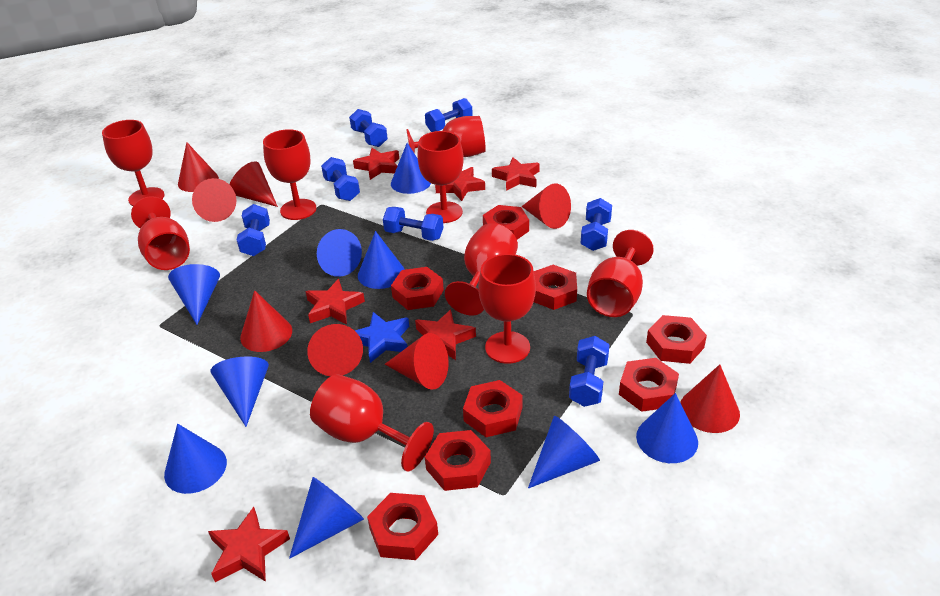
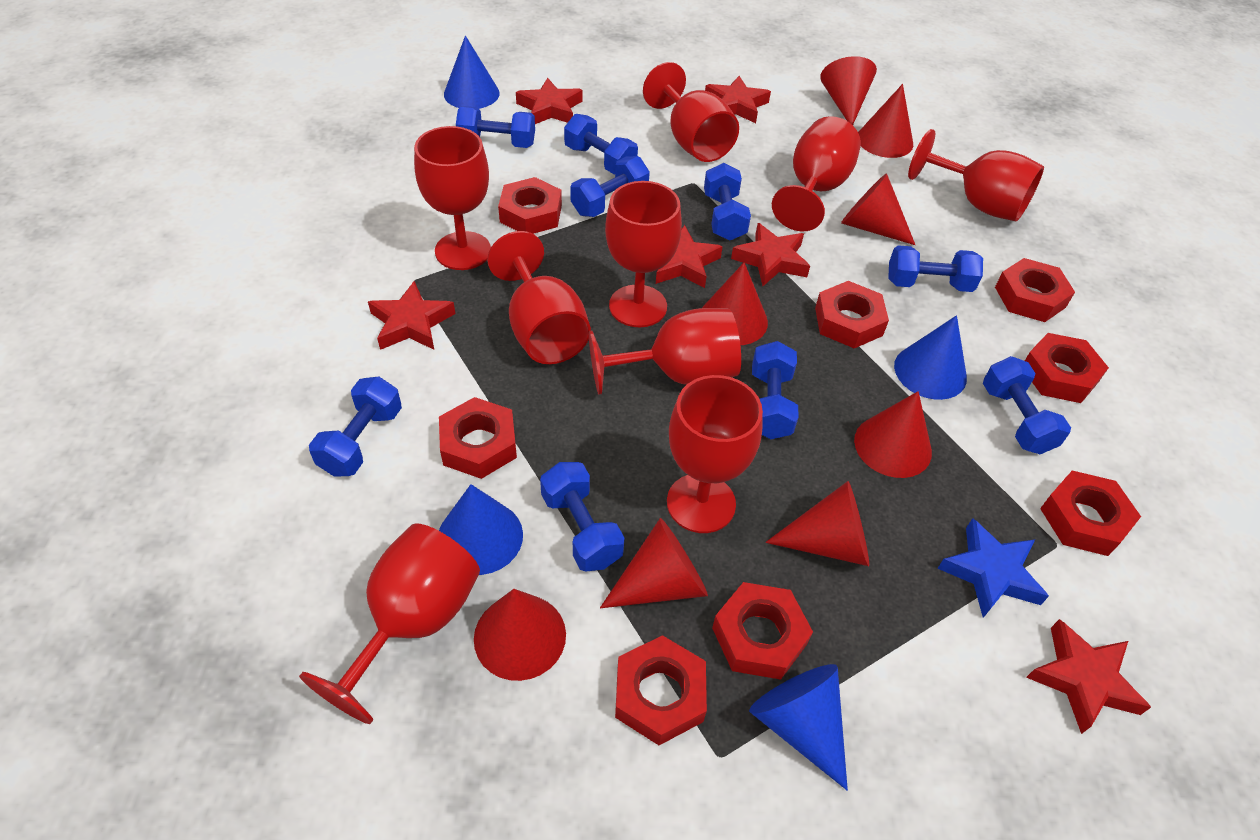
blue cone: [164,424,227,494] [168,264,220,325] [211,357,269,427] [289,477,364,559] [317,229,362,277] [358,231,405,289] [391,143,431,194] [528,416,600,488] [636,393,698,463] = 9 -> [439,484,523,575] [444,35,499,109] [749,664,848,790] [894,315,967,400] = 4
blue dumbbell: [237,204,270,256] [321,157,360,201] [349,109,388,147] [383,207,443,241] [425,98,473,132] [569,336,610,407] [581,198,612,251] = 7 -> [309,377,402,476] [456,106,535,148] [540,462,624,572] [564,114,638,174] [570,156,650,217] [704,163,751,241] [752,341,799,439] [888,245,983,292] [983,356,1071,454] = 9

